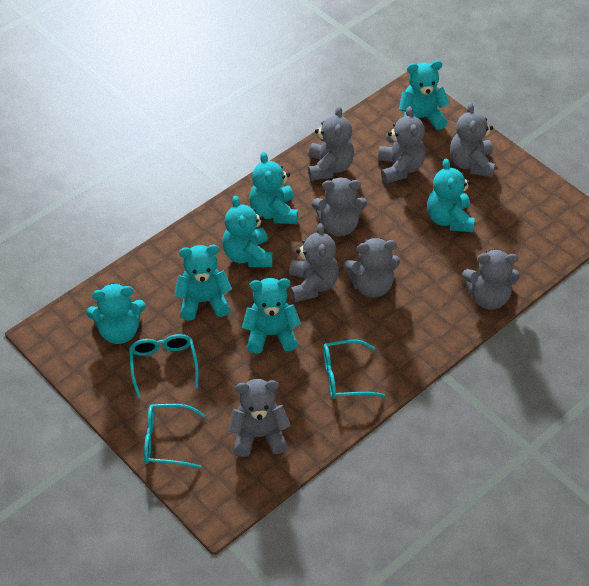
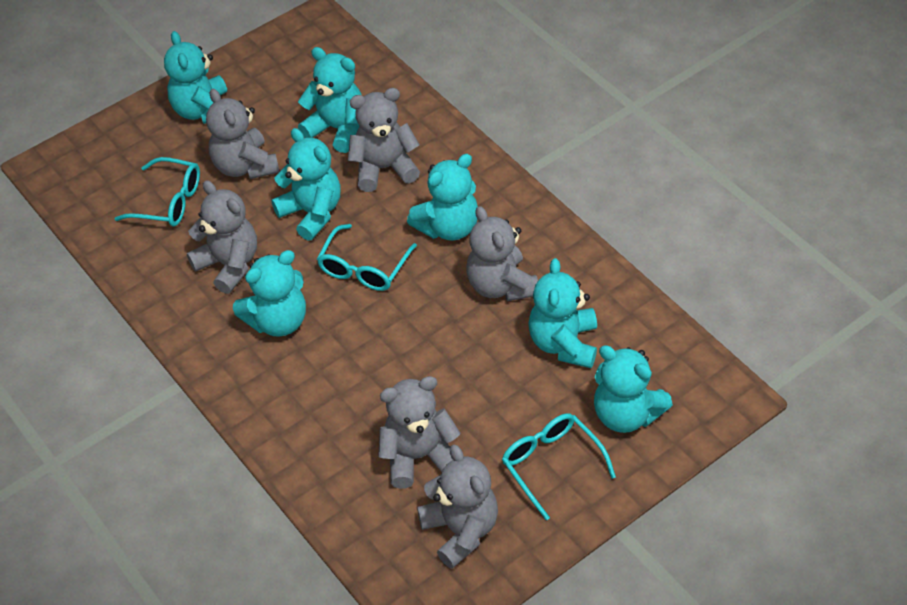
grey teddy bear: [228,379,291,457] [289,223,339,302] [308,106,354,181] [312,177,367,236] [343,237,400,297] [378,106,425,184] [450,103,495,177] [462,249,520,309] = 8 -> [187,180,257,294] [206,89,279,179] [348,88,420,192] [378,376,461,489] [417,445,498,569] [466,206,538,301] = 6

